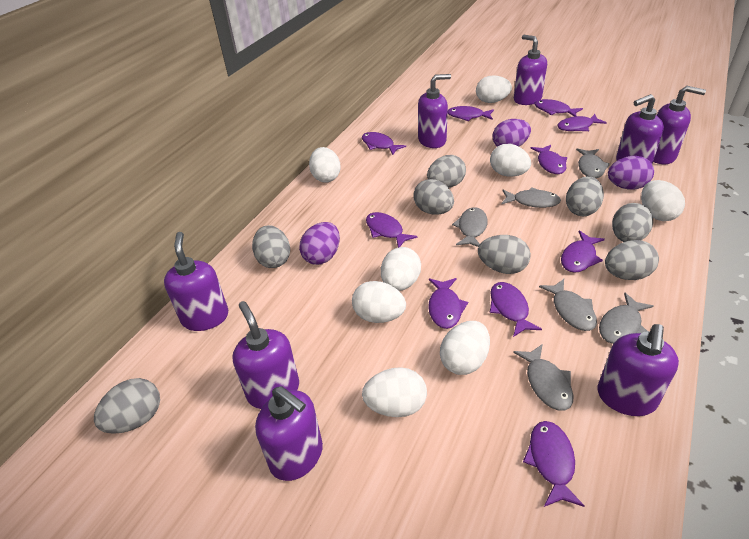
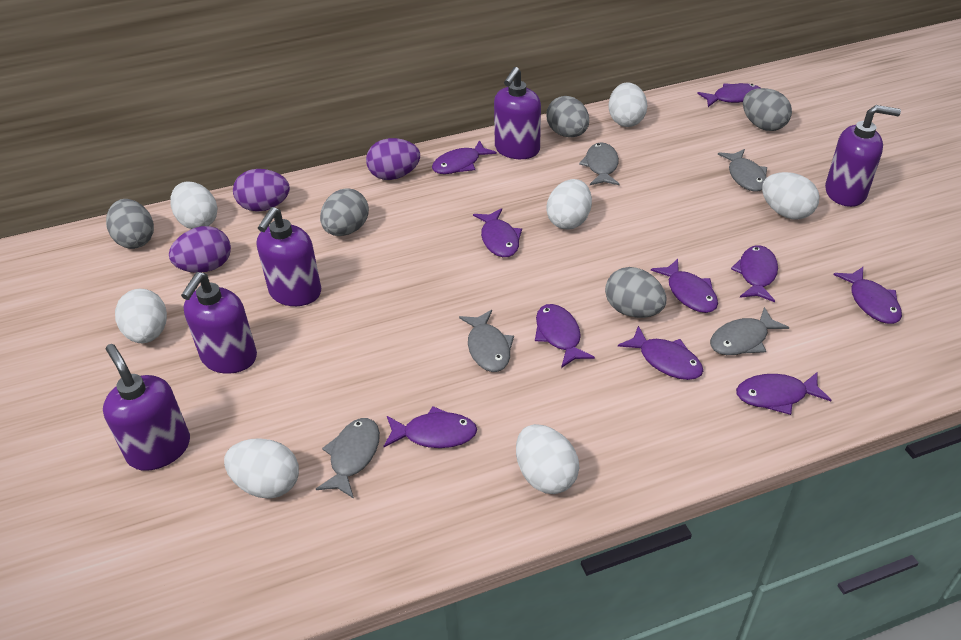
grey egg: [94,378,160,434] [252,225,290,268] [413,179,454,215] [427,155,466,188] [478,235,531,274] [566,176,604,216] [605,240,659,280] [612,203,653,242] = 8 -> [106,199,154,249] [320,189,369,236] [546,96,589,137] [605,267,666,318] [743,88,792,131] = 5
grey fish: [452,207,488,247] [501,187,561,208] [513,344,573,411] [539,279,597,331] [576,148,610,178] [599,293,654,344] = 6 -> [316,418,380,499] [459,310,514,372] [579,142,619,185] [710,307,789,355] [718,149,767,191] = 5
purple soap dispenser: [164,232,228,331] [232,301,299,409] [255,386,323,481] [418,74,451,148] [514,34,547,105] [597,324,679,416] [616,94,664,164] [653,86,706,164] = 8 -> [103,344,190,471] [181,272,257,374] [257,207,321,306] [494,67,541,159] [825,105,901,207] = 5
white egg: [309,147,341,183] [352,281,406,323] [362,367,427,417] [381,247,421,291] [440,321,490,375] [476,75,512,103] [490,144,531,177] [641,180,685,221] = 8 -> [115,289,167,343] [170,182,218,229] [224,438,299,499] [516,424,579,494] [546,179,592,230] [609,82,647,127] [762,172,820,220] = 7

